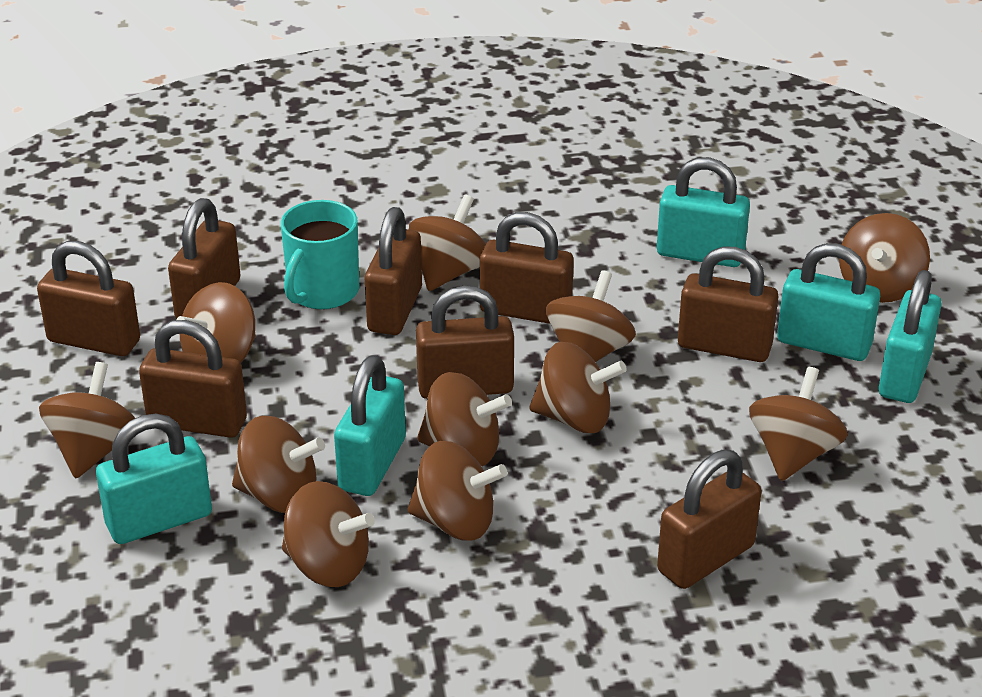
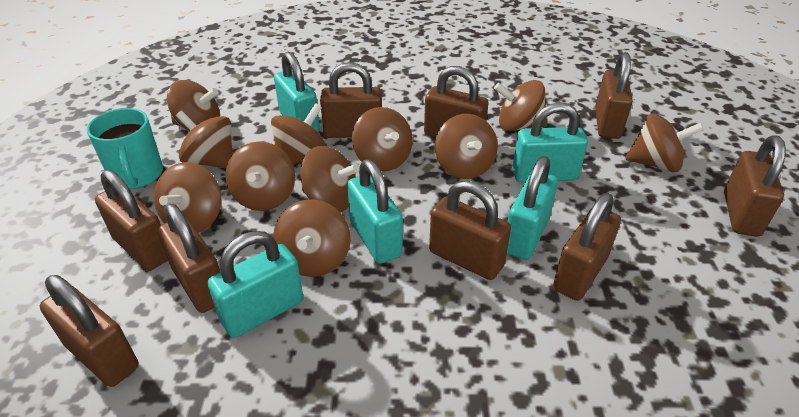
brown padlock: [37,241,140,356] [139,320,247,438] [168,198,241,319] [365,207,422,335] [416,286,514,399] [480,212,574,324] [657,449,762,589] [678,247,778,362] = 8 -> [40,275,139,387] [95,170,168,271] [158,204,220,313] [320,62,382,138] [424,66,489,137] [429,180,511,280] [553,193,621,301] [595,52,633,139] [724,136,786,237] = 9

